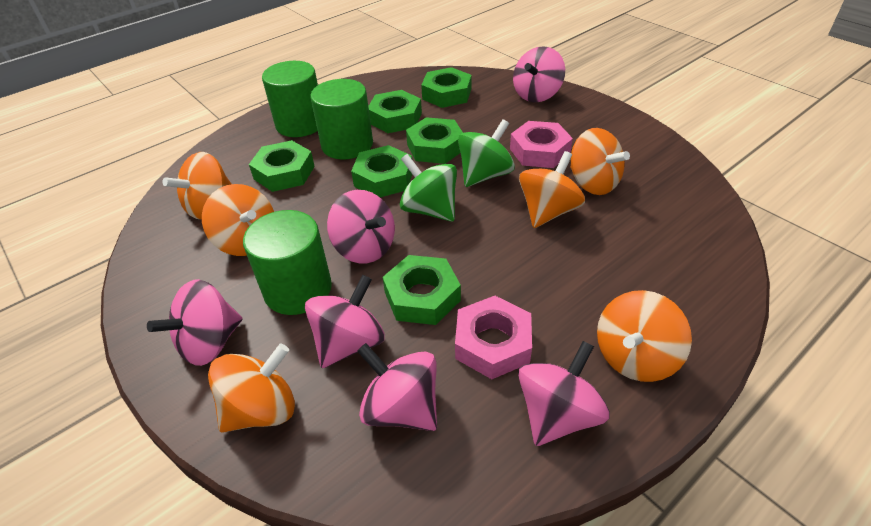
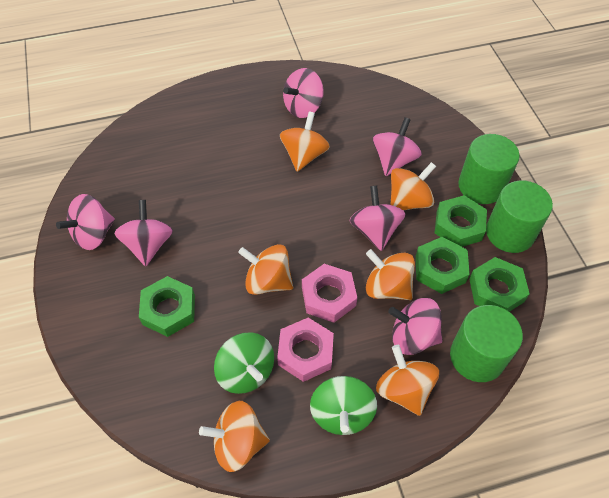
green nut: [249,140,315,192] [351,145,412,197] [368,90,422,133] [383,255,461,325] [406,117,463,164] [421,67,471,108] = 6 -> [139,276,195,337] [416,237,470,294] [435,195,487,247] [469,257,530,312] = 4

